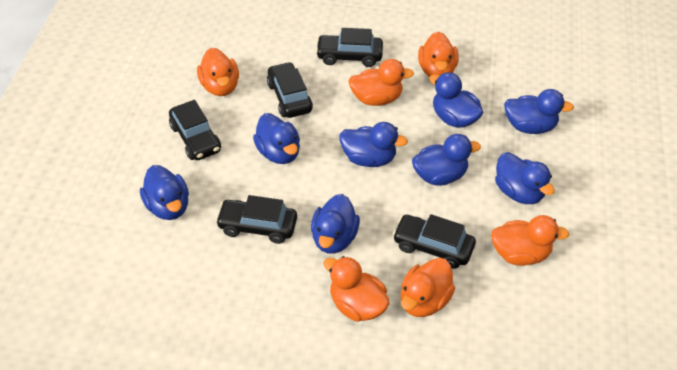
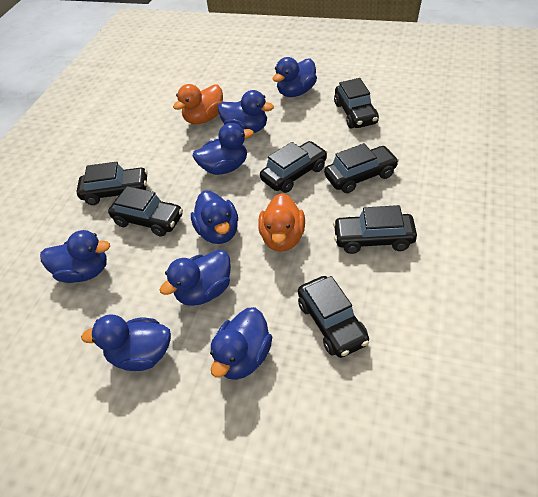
black car: [169,100,221,160] [215,195,297,244] [267,62,313,118] [316,28,383,67] [393,214,476,269] = 5 -> [77,162,148,205] [108,186,183,237] [260,141,327,193] [298,276,369,358] [324,143,399,193] [333,205,417,254] [334,78,379,129] = 7
orange duck: [197,48,239,96] [323,256,390,322] [348,59,414,106] [401,258,455,317] [418,32,458,77] [491,215,570,266] = 6 -> [173,84,223,124] [258,193,305,252] = 2

